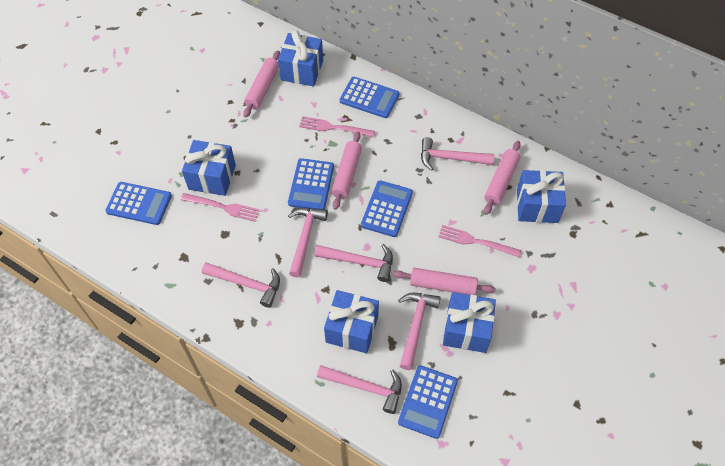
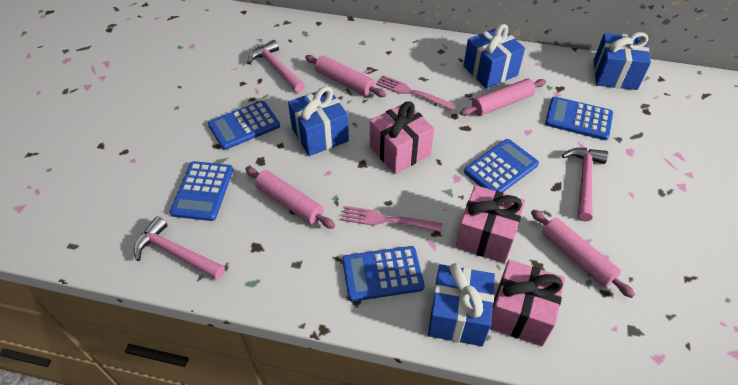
blue gift: [182,140,236,196] [278,30,323,86] [324,290,379,353] [443,292,496,353] [517,170,566,223] = 5 -> [288,86,349,156] [428,263,495,346] [464,24,525,89] [593,32,651,90] = 4
pink fork: [180,193,260,222] [299,116,375,137] [438,225,521,258] = 3 -> [341,206,443,232] [376,75,456,110] = 2
pink gift: none = 0 -> [370,101,434,174] [456,185,525,263] [490,260,565,346] = 3
pink hammer: [202,262,280,308] [288,208,328,278] [314,244,393,282] [317,365,402,414] [398,293,441,370] [421,137,494,171] = 6 -> [134,216,225,280] [248,40,305,93] [562,148,608,222] = 3

